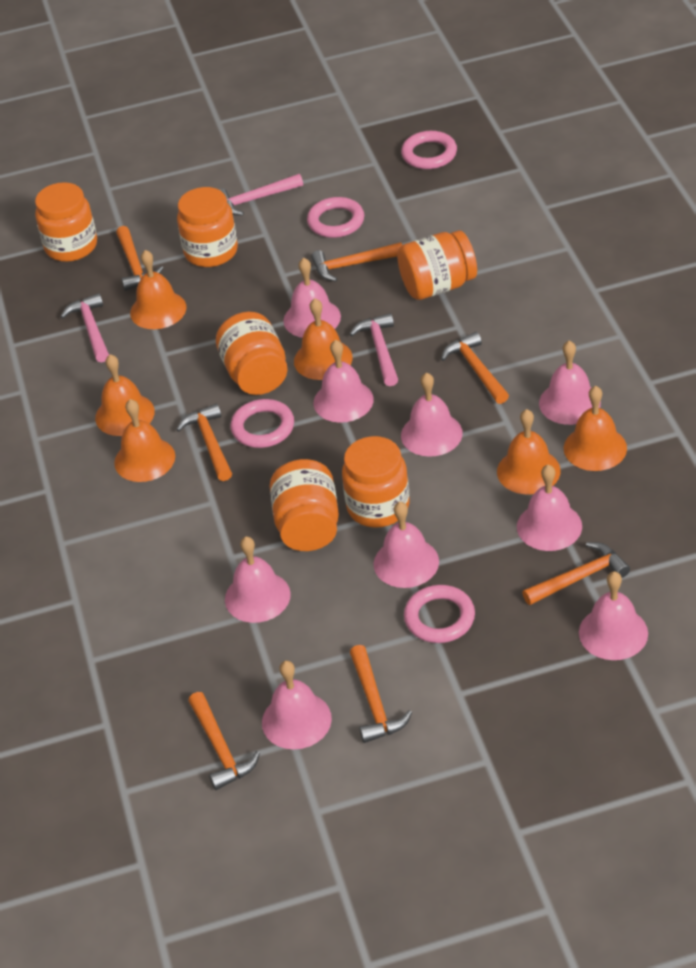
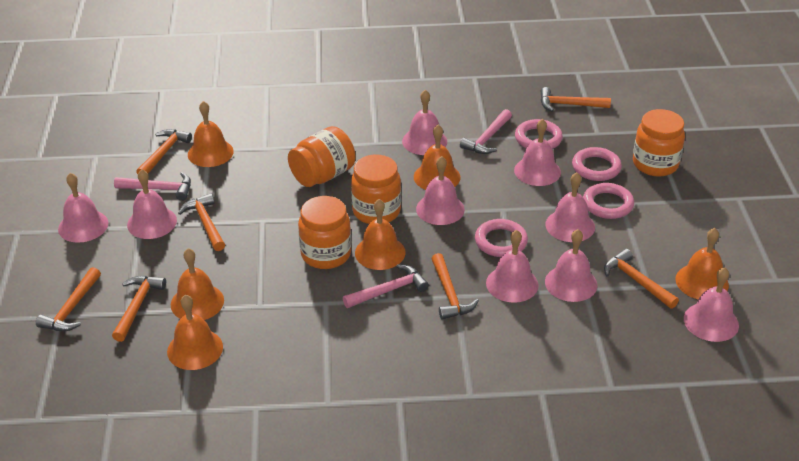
orange jar: [35,182,97,262] [177,187,238,267] [216,312,287,395] [270,459,339,551] [342,436,410,528] [397,230,477,300] = 6 -> [288,126,355,187] [298,196,351,269] [351,155,401,224] [633,109,685,176] = 4

